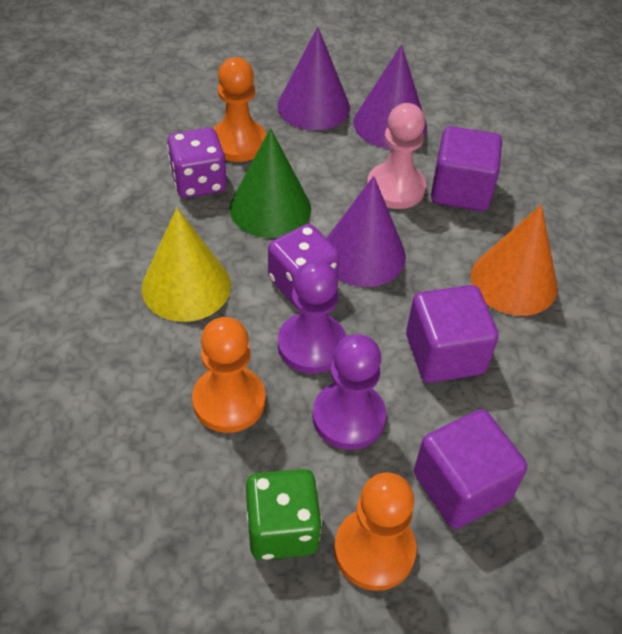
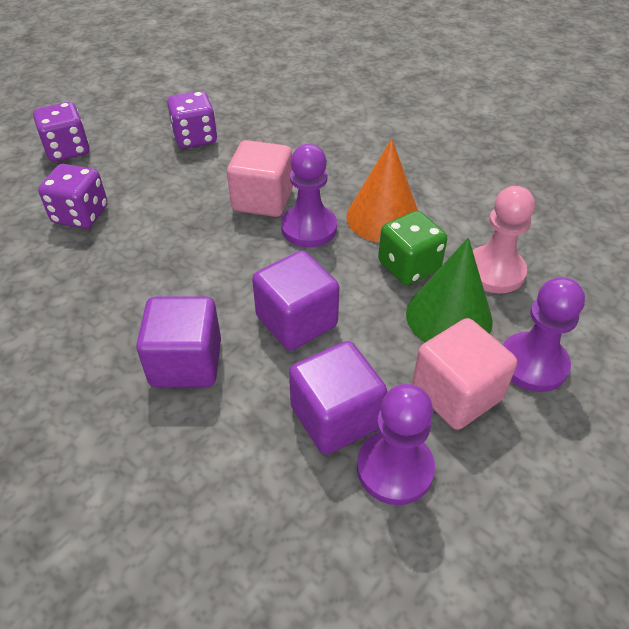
orange pawn: [192,317,265,433] [213,57,266,162] [334,472,417,591] = 3 -> none = 0
pink cube: none = 0 -> [227,140,293,217] [412,318,517,430] = 2
purple cone: [277,27,350,130] [326,176,406,287] [353,45,427,149] = 3 -> none = 0
purple dice: [167,128,227,198] [268,224,340,305] = 2 -> [33,102,89,162] [38,164,108,229] [167,91,217,149] = 3
purple pawn: [278,260,346,374] [312,334,386,450] = 2 -> [281,144,337,248] [357,384,435,505] [503,277,585,392] = 3
yellow cone: [142,208,231,322] = 1 -> none = 0

